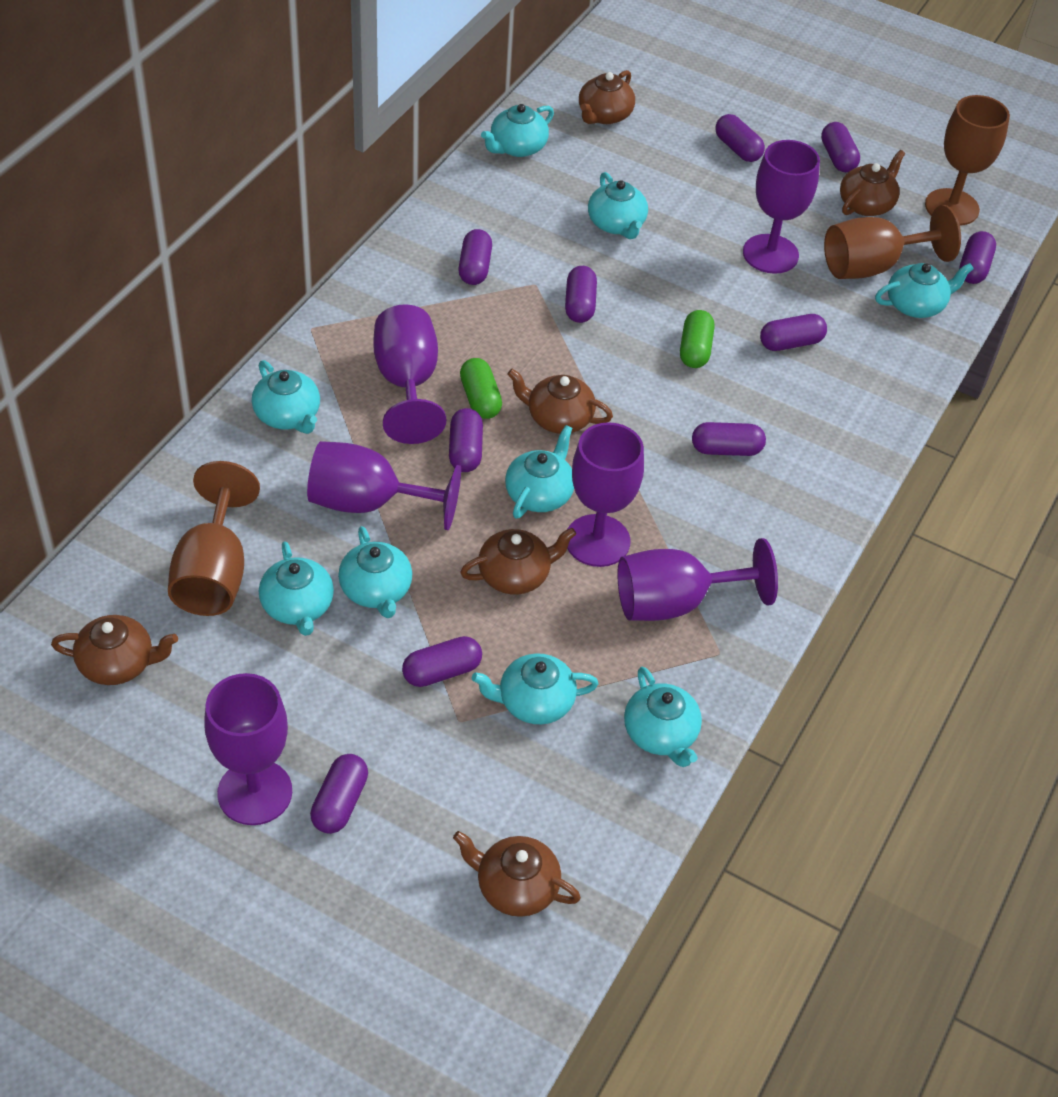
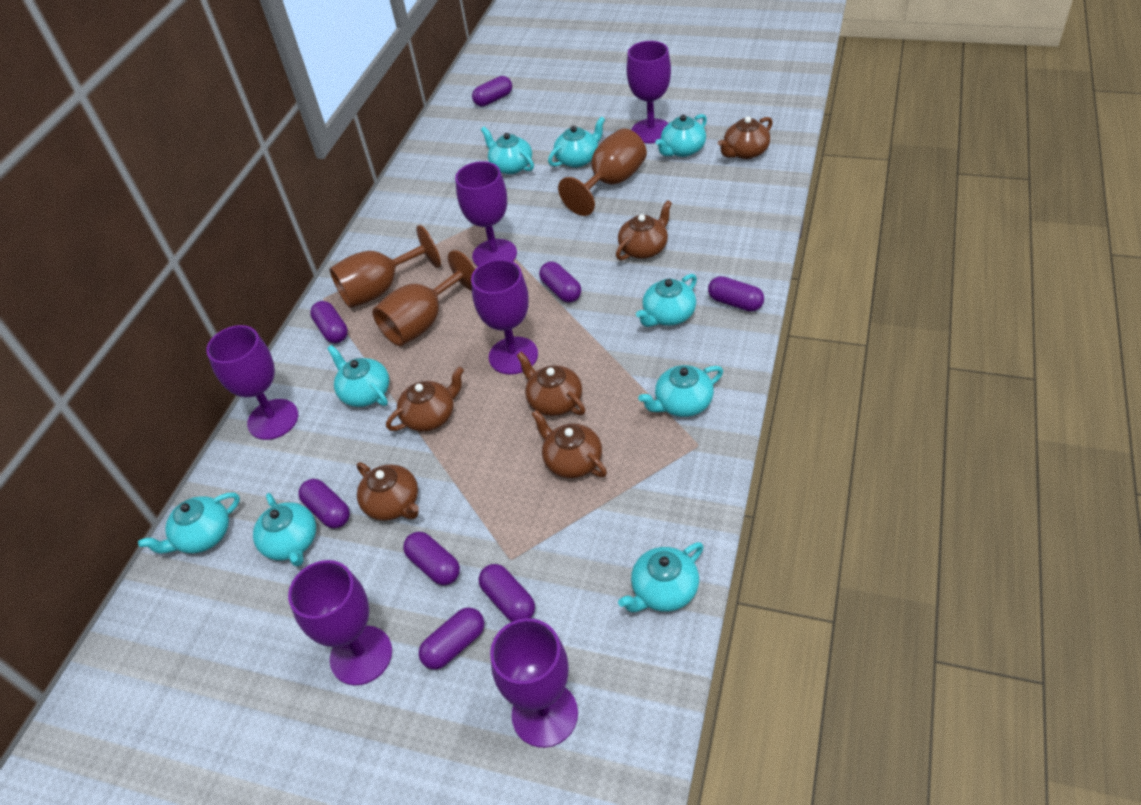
green capsule: [460,358,502,419] [680,310,714,368] = 2 -> none = 0
purple capsule: [310,754,368,834] [402,636,482,687] [449,408,483,472] [458,229,492,285] [565,266,597,323] [692,422,766,456] [715,114,765,162] [760,314,827,351] [821,122,860,172] [959,231,996,284] = 10 -> [298,479,350,528] [310,301,348,343] [403,532,460,585] [419,607,484,670] [472,76,512,107] [479,564,535,622] [539,262,581,303] [708,276,764,312] = 8

